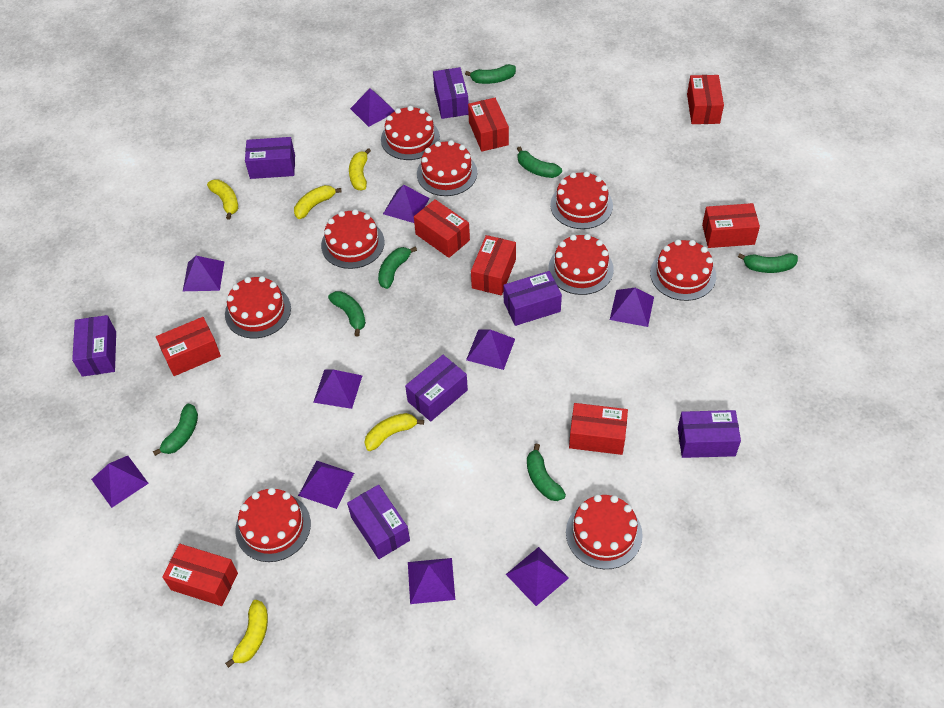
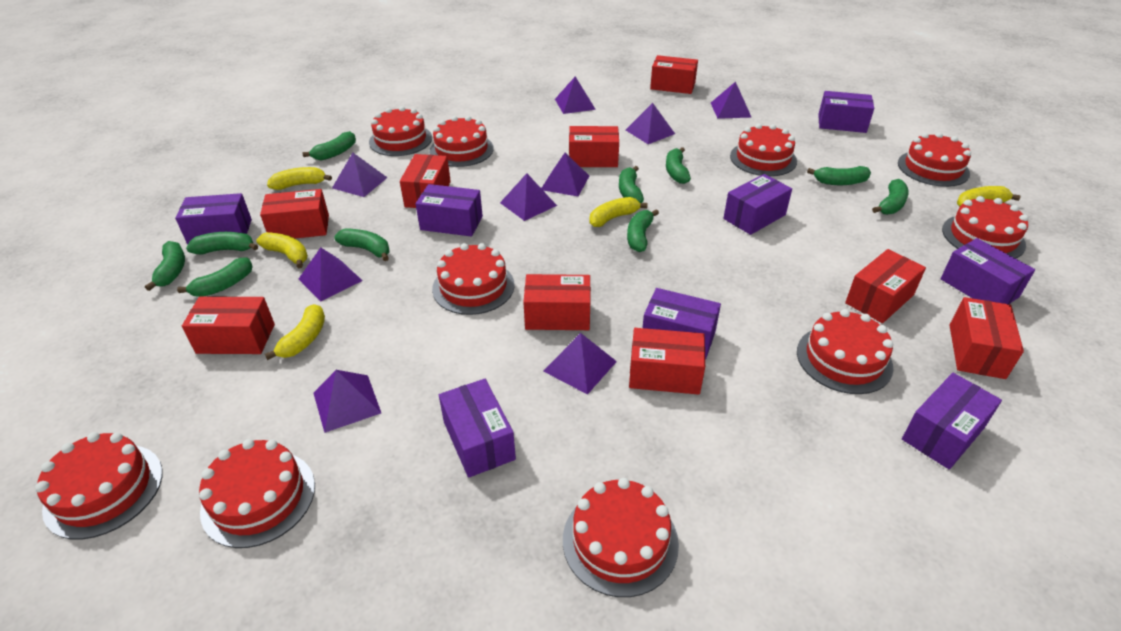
green banana: [153,404,198,456] [328,291,366,336] [378,247,417,289] [465,64,516,84] [517,147,562,178] [527,444,566,501] [738,253,798,273] = 7 -> [145,241,185,291] [177,257,253,297] [186,232,258,254] [303,131,356,160] [334,229,390,261] [619,166,644,203] [627,209,659,252] [666,147,691,184] [807,166,871,185] [872,179,909,215] = 10
purple box: [72,315,116,377] [245,137,295,179] [347,485,410,559] [405,355,468,422] [433,67,469,119] [503,271,562,326] [678,410,741,458] = 7 -> [175,193,252,244] [415,184,483,237] [439,379,516,478] [643,288,721,359] [723,174,792,235] [818,91,874,133] [902,373,1002,470] [941,238,1035,304] = 8
purple pyramid: [91,456,149,508] [183,256,224,291] [298,460,354,509] [313,369,362,409] [350,89,395,127] [383,185,430,223] [408,558,455,604] [466,329,515,370] [506,547,569,606] [610,288,654,327] = 10 -> [299,248,363,302] [313,370,381,433] [332,153,387,197] [500,173,557,221] [541,153,589,196] [543,333,617,395] [555,76,596,114] [626,103,675,144] [711,81,752,119] = 9
red box: [156,317,221,376] [162,544,238,606] [414,199,470,258] [468,98,509,152] [471,235,516,296] [569,403,628,455] [687,75,724,124] [702,203,760,248] = 8 -> [182,297,275,354] [260,189,329,238] [400,154,451,208] [523,274,591,330] [569,126,619,167] [629,328,705,395] [650,55,698,94] [845,249,926,323] [950,297,1024,379] = 9
red cake: [225,276,291,338] [235,488,311,562] [321,209,385,269] [381,106,440,160] [417,140,477,196] [548,234,614,295] [550,171,613,229] [566,494,643,569] [650,239,716,301] = 9 -> [35,432,163,540] [199,439,315,548] [369,106,432,156] [430,116,494,167] [432,243,515,315] [563,478,679,597] [730,124,797,176] [797,309,893,394] [898,132,971,187] [942,196,1029,259] = 10

